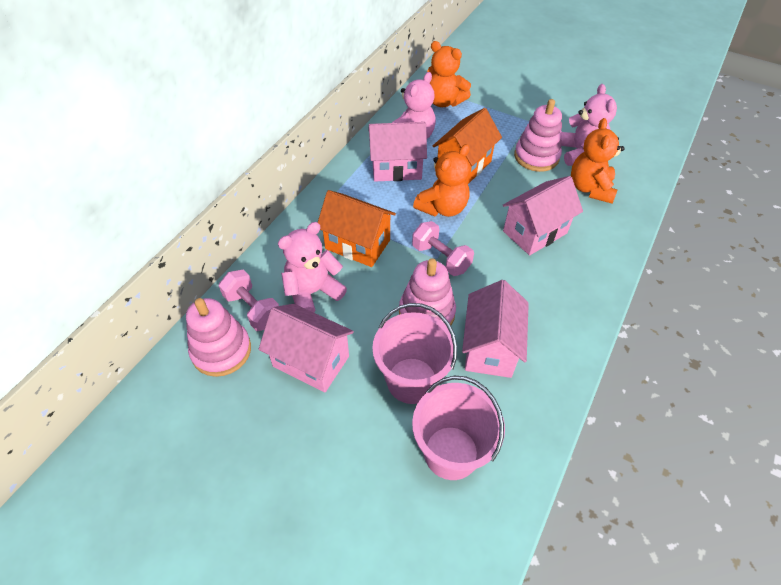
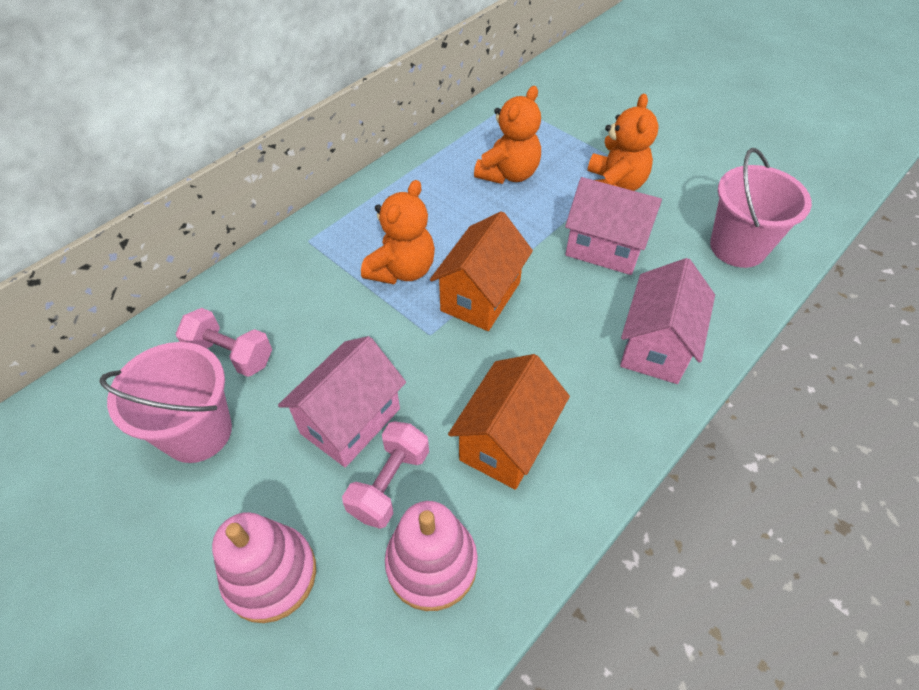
pink house: [259,304,354,393] [368,122,427,182] [462,280,529,378] [503,176,583,255] = 4 -> [278,336,406,467] [565,177,662,275] [620,258,715,384] = 3
pink stacking toy: [186,298,251,377] [399,258,456,325] [514,99,562,172] = 3 -> [212,512,316,623] [385,501,478,611] = 2
pink teddy bear: [278,222,347,313] [392,72,436,139] [561,84,617,166] = 3 -> none = 0

